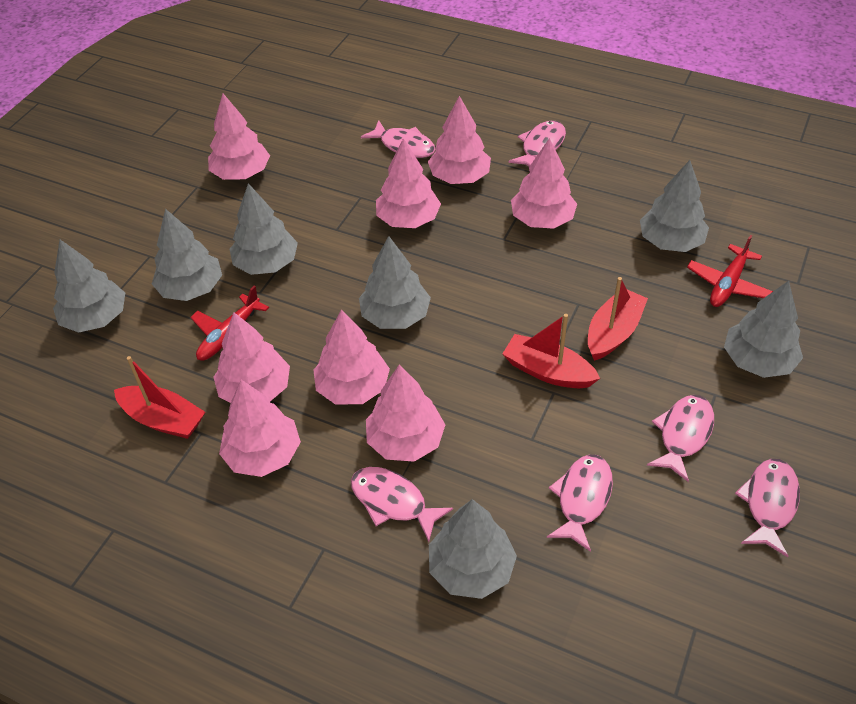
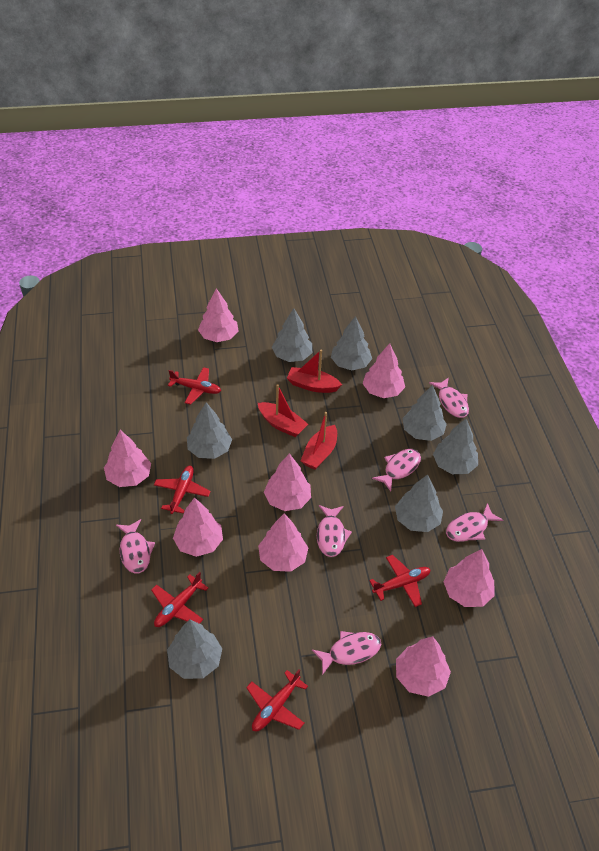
red plane: [190,286,269,361] [687,235,773,307] = 2 -> [151,572,208,627] [154,466,211,514] [168,367,221,405] [246,669,308,731] [369,555,431,607] = 5

